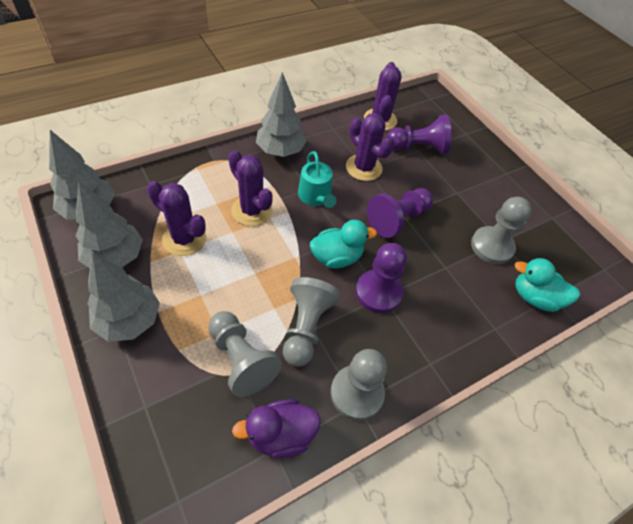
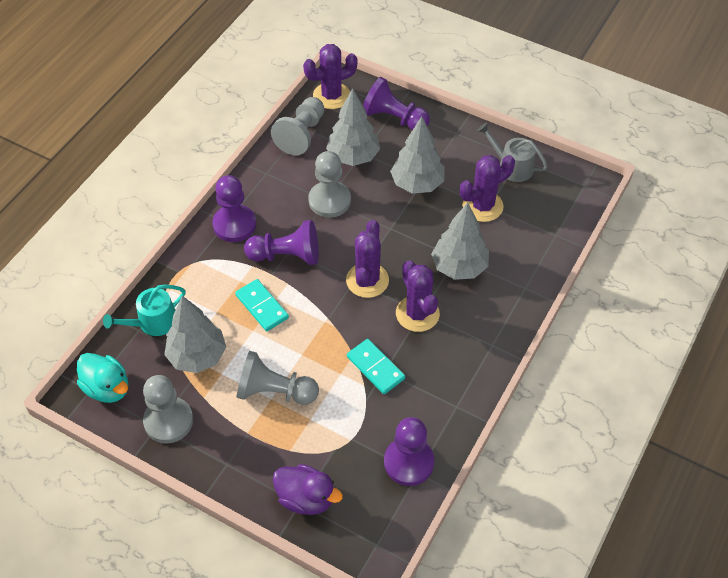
grey watering can: none = 0 -> [477,123,548,182] = 1
purple pawn: [356,243,407,313] [367,188,433,238] [386,115,451,154] = 3 -> [212,175,256,242] [244,220,319,265] [363,77,430,130] [384,417,434,486] = 4
turquoise domino: none = 0 -> [235,279,289,331] [347,339,405,394] = 2
turquoise duck: [310,220,377,269] [515,258,580,312] = 2 -> [77,353,128,403] = 1

